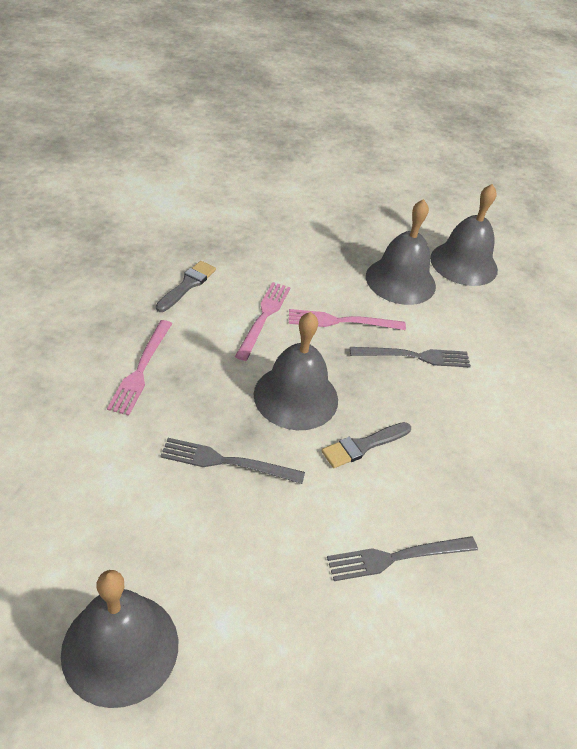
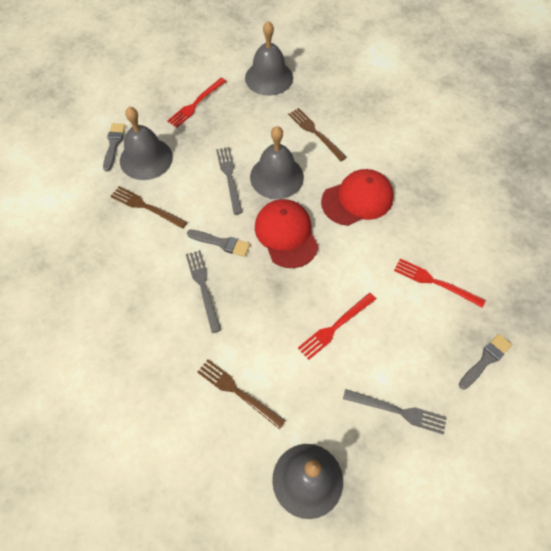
brown fork: none = 0 -> [111,186,187,229] [197,359,286,429] [288,108,347,161] = 3
grey brush: [156,261,216,312] [322,422,411,468] = 2 -> [103,123,126,171] [187,230,250,257] [459,334,512,390] = 3
pink fork: [107,320,172,416] [235,282,291,361] [289,309,406,330] = 3 -> none = 0
red cap: none = 0 -> [255,199,319,268] [321,169,394,226] = 2
red fork: none = 0 -> [167,78,226,128] [298,293,376,360] [394,258,486,308] = 3

